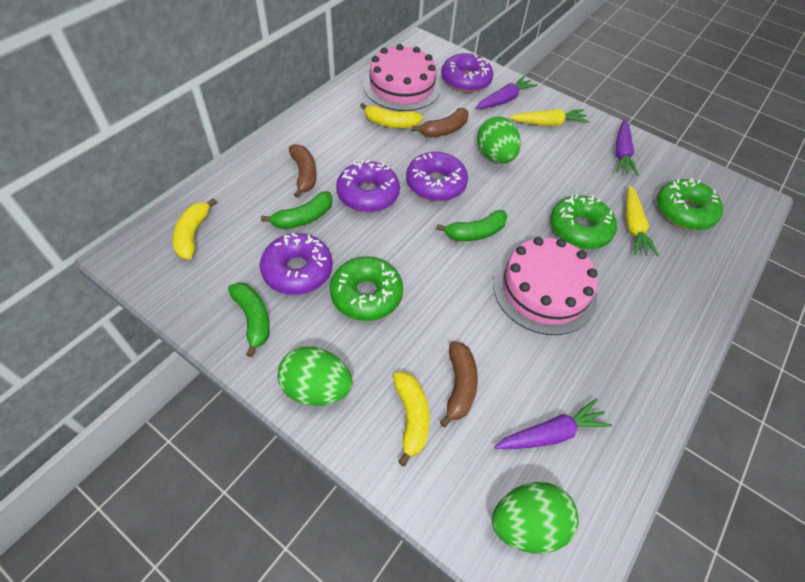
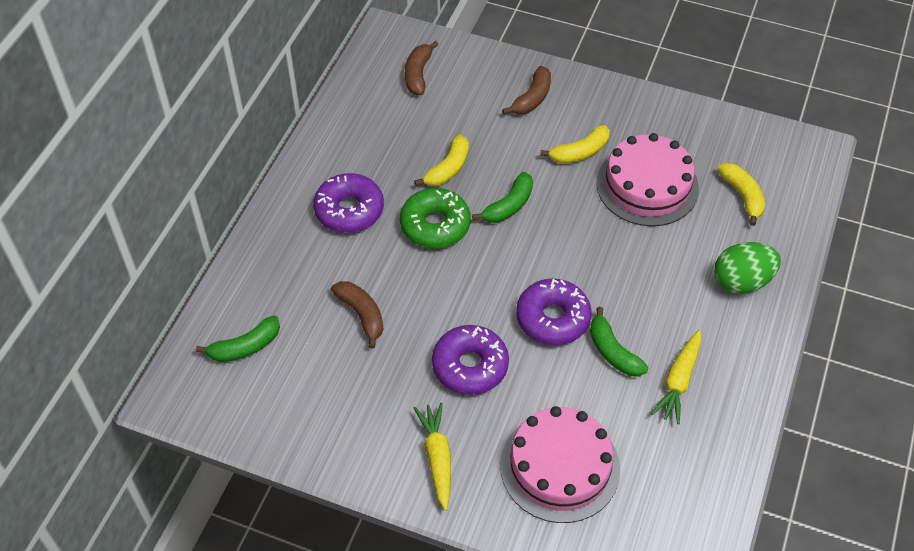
green donut: [330,256,403,321] [550,194,617,249] [657,178,723,230] = 3 -> [400,188,471,248] = 1
green egg: [277,347,353,406] [477,117,521,163] [492,482,579,554] = 3 -> [714,242,781,294] = 1
purple carrot: [476,76,538,109] [495,399,612,449] [615,119,638,176] = 3 -> none = 0
purple donut: [260,233,333,295] [336,160,400,212] [406,152,468,201] [441,53,493,93] = 4 -> [313,173,384,233] [432,325,509,395] [516,279,591,345] = 3

